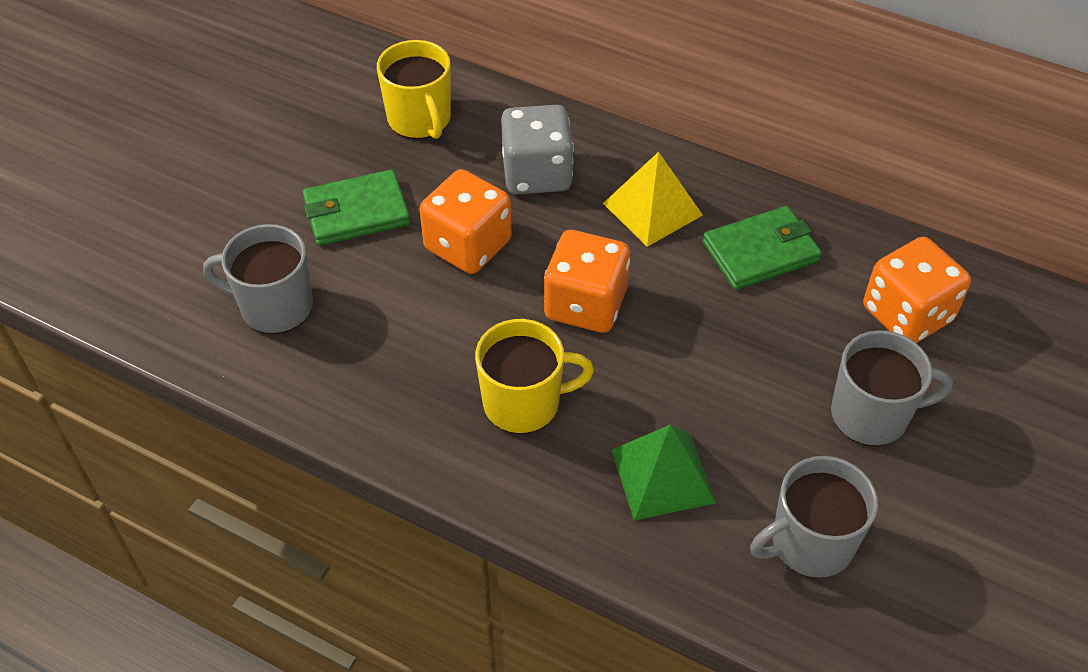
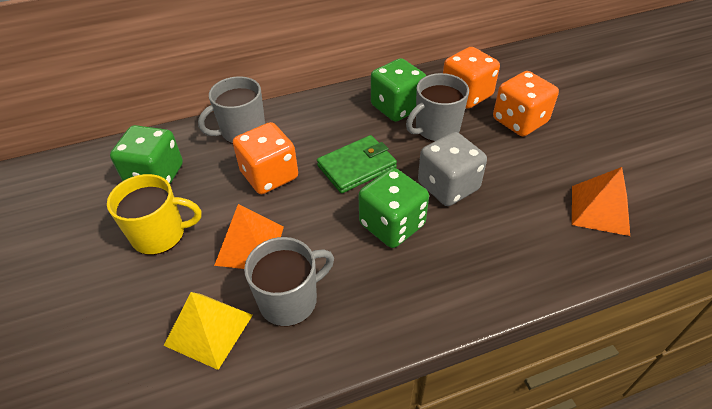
green dice: none = 0 -> [110,125,183,184] [359,168,429,248] [371,58,426,122] = 3
green pyramid: [612,424,716,521] = 1 -> none = 0
green wallet: [303,170,410,246] [703,206,822,290] = 2 -> [317,135,397,194] = 1
orange pyramid: none = 0 -> [214,204,284,269] [572,167,630,236] = 2
yellow mug: [377,40,451,139] [475,319,594,434] = 2 -> [107,174,201,255] = 1

